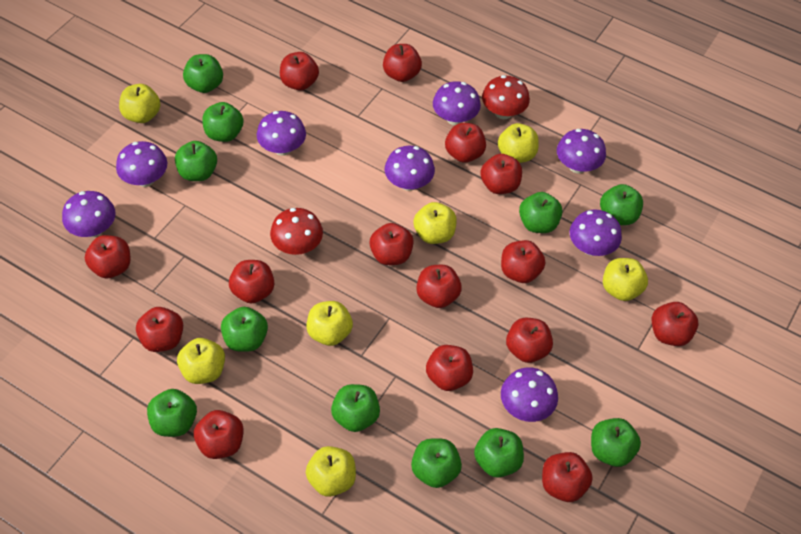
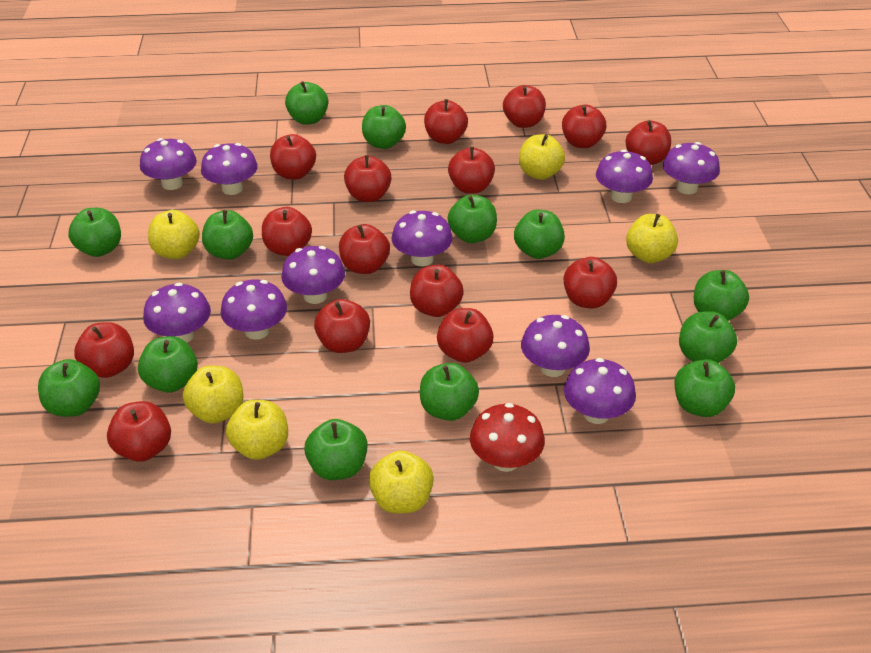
green apple: [147,389,197,437] [175,141,217,181] [183,54,223,93] [202,102,244,142] [221,307,268,352] [331,384,380,432] [411,438,462,488] [474,428,524,477] [519,192,563,233] [591,418,641,467] [600,184,643,225] = 11 -> [38,359,100,417] [68,208,121,257] [138,336,198,393] [202,210,253,260] [285,81,328,125] [304,419,368,480] [362,105,406,149] [420,363,479,421] [448,195,497,243] [514,210,565,259] [674,359,735,417] [679,311,737,363] [694,270,749,321] = 13
purple mushroom: [62,191,116,237] [116,141,167,187] [257,111,306,156] [385,146,435,191] [433,81,481,125] [501,367,558,422] [557,129,606,173] [570,210,622,256] = 8 -> [140,138,197,190] [143,283,211,343] [201,143,258,195] [221,279,287,340] [281,246,345,304] [391,210,453,266] [521,315,590,377] [564,358,636,424] [596,149,653,203] [663,142,720,194] = 10
red mushroom: [270,208,323,255] [482,75,530,119] = 2 -> [470,403,545,472] = 1
yellow apple: [119,84,160,123] [177,338,225,384] [306,301,353,346] [306,446,356,497] [413,202,457,244] [498,123,539,163] [603,258,648,301] = 7 -> [148,210,200,259] [183,365,243,423] [226,400,288,460] [369,450,434,514] [519,134,565,180] [626,214,678,263] = 6

